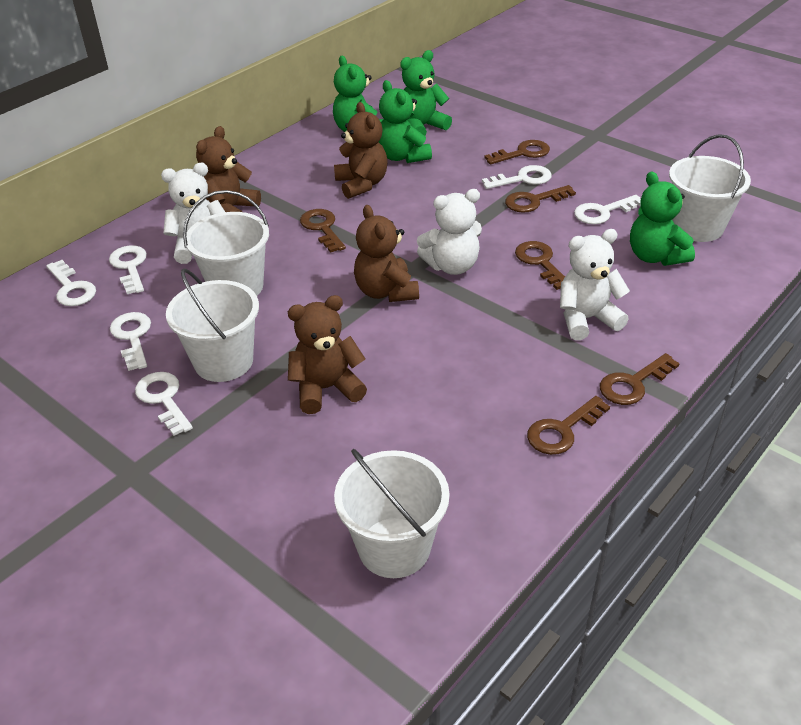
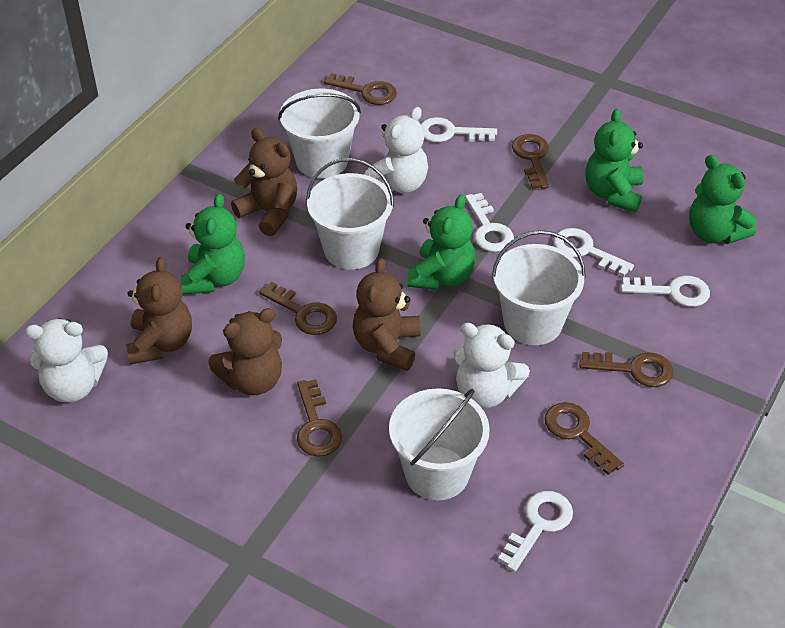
white key: [46,260,96,306] [109,245,147,294] [110,312,151,371] [135,372,193,436] [482,165,552,189] [574,195,641,224] = 6 -> [421,117,497,142] [465,193,514,252] [498,491,573,572] [554,228,634,277] [621,276,710,307] = 5

